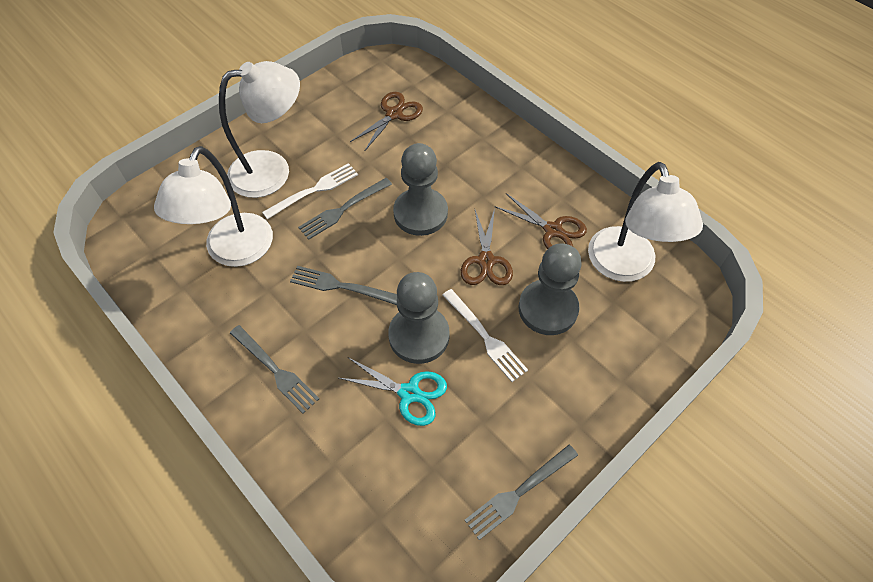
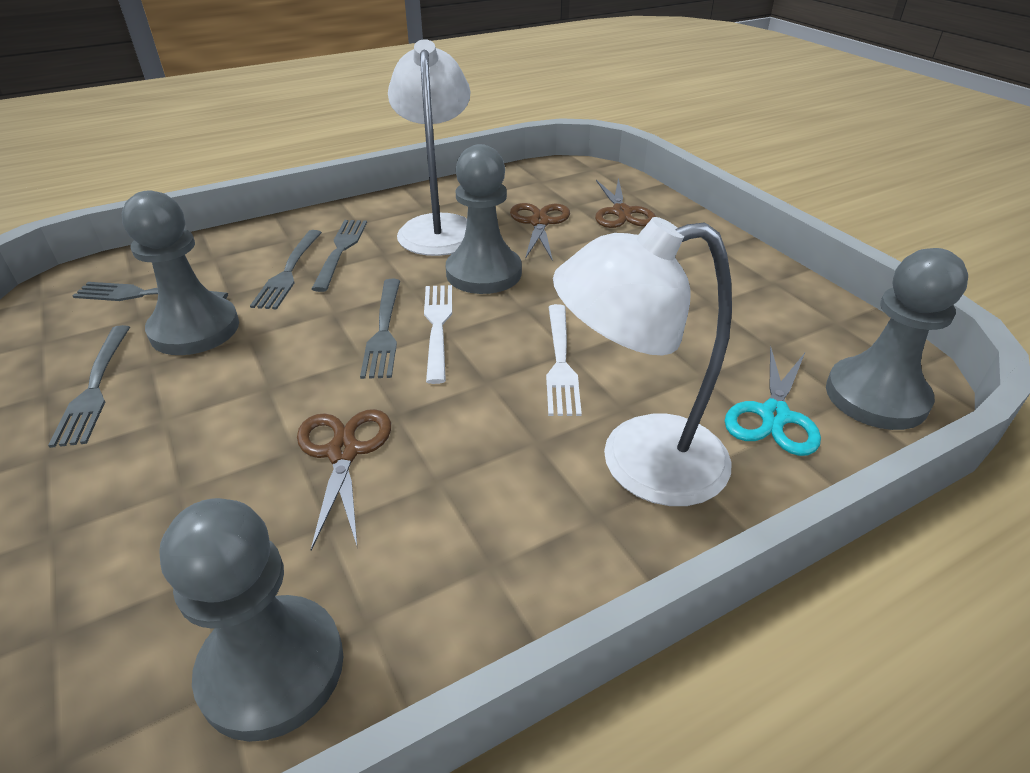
grey fork: [230,325,319,414] [290,266,397,305] [298,178,392,240] [465,445,578,540] = 4 -> [48,325,130,448] [73,282,228,301] [250,230,322,310] [312,220,367,292] [360,279,400,379] = 5
grey pawn: [388,272,450,364] [393,143,448,236] [519,243,582,335] = 3 -> [122,190,239,355] [159,498,343,742] [446,144,522,294] [826,248,968,430] = 4
white lamp: [154,146,273,267] [219,61,300,198] [588,162,703,282] = 3 -> [388,39,470,256] [553,217,732,506] = 2

